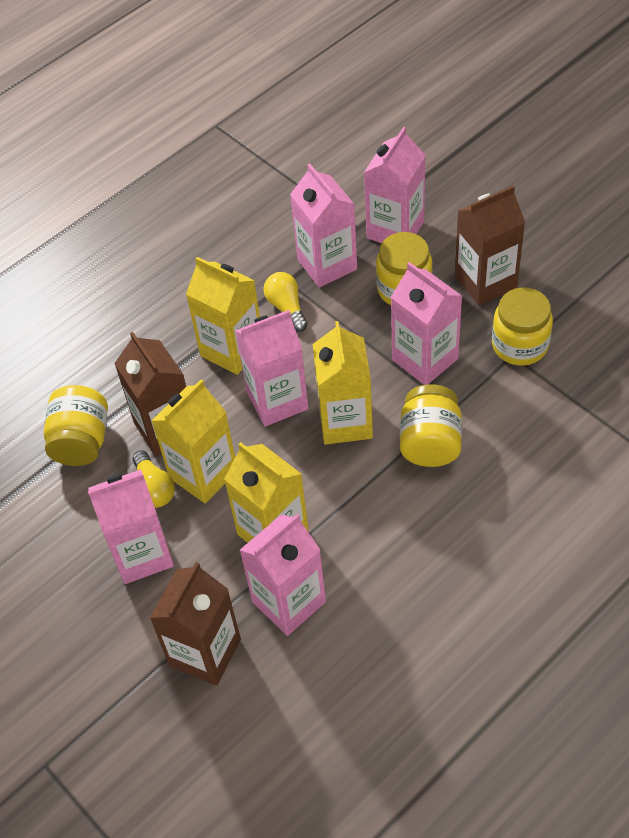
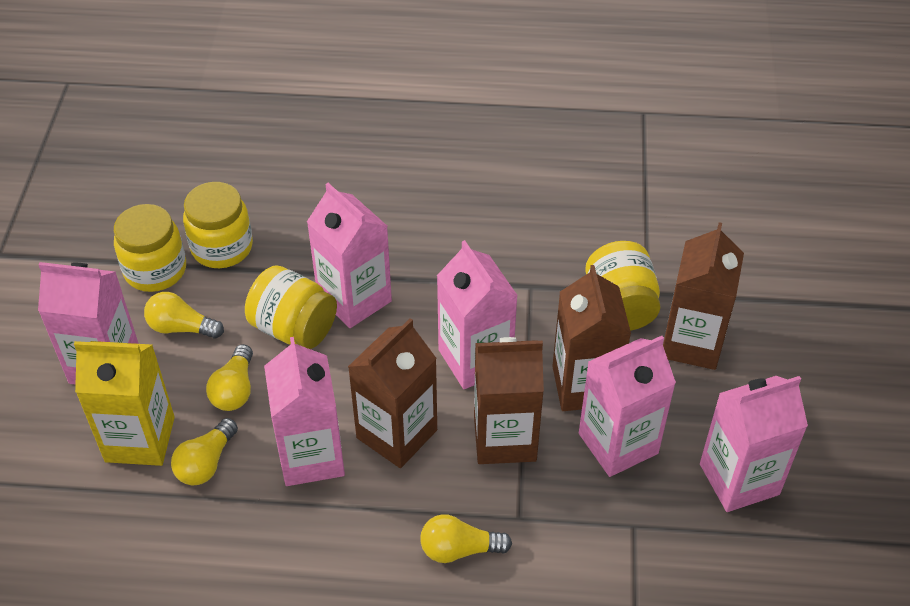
brown carton: [114,332,186,456] [150,562,241,686] [455,185,525,306] = 3 -> [348,318,437,468] [474,337,544,464] [552,265,631,411] [663,222,744,370] = 4
yellow carton: [152,379,235,504] [186,257,260,375] [224,442,308,543] [313,321,373,445] = 4 -> [74,341,175,466] = 1
yellow light bulb: [133,450,175,508] [263,272,308,332] = 2 -> [144,292,224,338] [171,418,238,485] [206,344,253,411] [420,514,512,563] = 4

